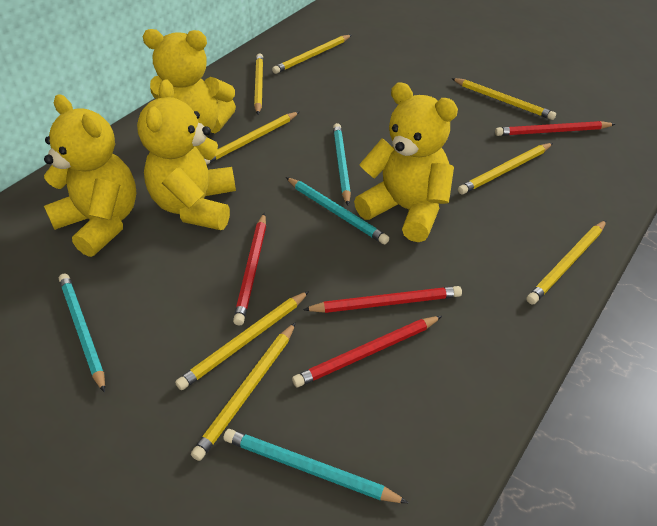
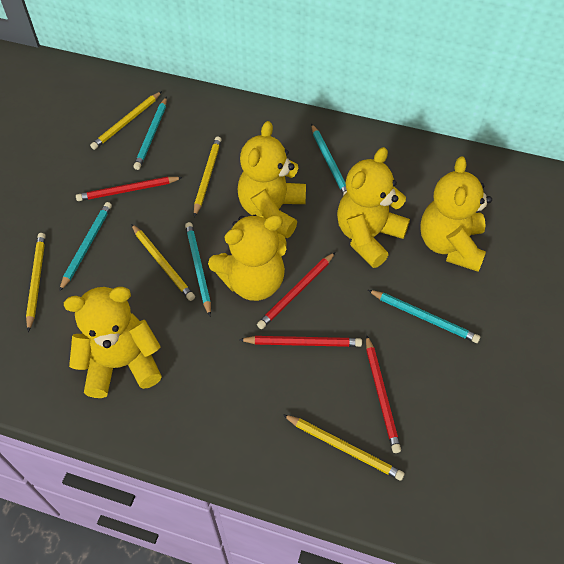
turquoise pencil: [59,273,105,393] [223,429,409,503] [286,177,389,244] [333,123,351,205] = 4 -> [59,202,112,292] [134,97,167,170] [185,222,211,316] [311,124,347,196] [368,290,480,343] = 5
yellow pencil: [175,291,309,390] [191,322,296,461] [204,112,299,165] [254,53,263,115] [272,35,351,74] [451,78,556,120] [458,143,553,195] [526,220,606,304] = 8 -> [26,233,46,332] [90,91,162,150] [131,224,195,301] [194,137,221,217] [283,414,405,481] = 5
yellow teddy bear: [44,95,136,257] [137,79,236,230] [143,29,236,133] [354,82,458,242] = 4 -> [64,287,162,398] [208,215,287,301] [238,121,306,238] [337,147,410,268] [420,156,492,272] = 5

